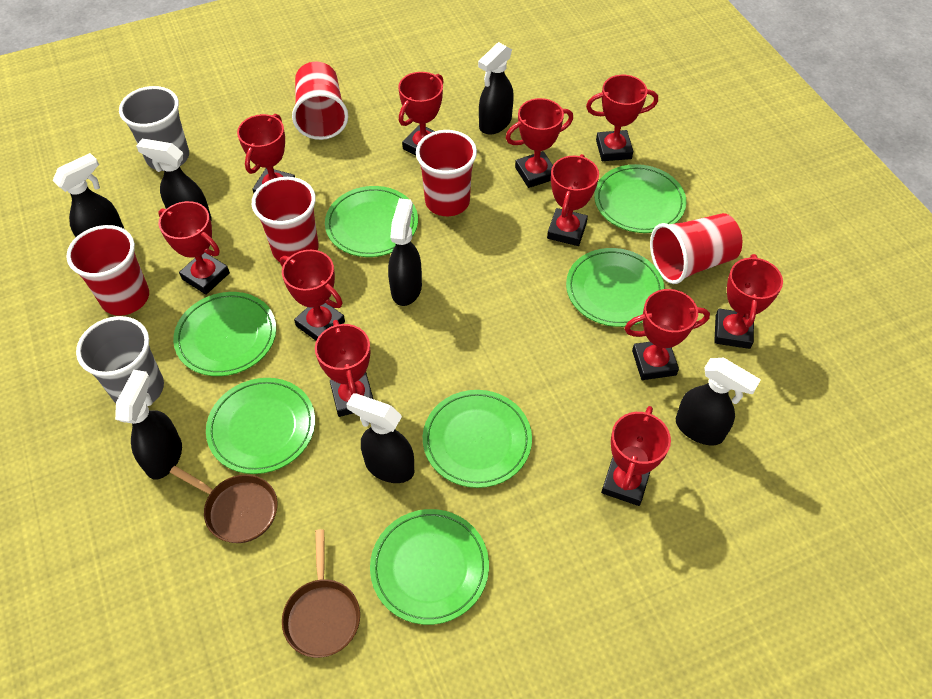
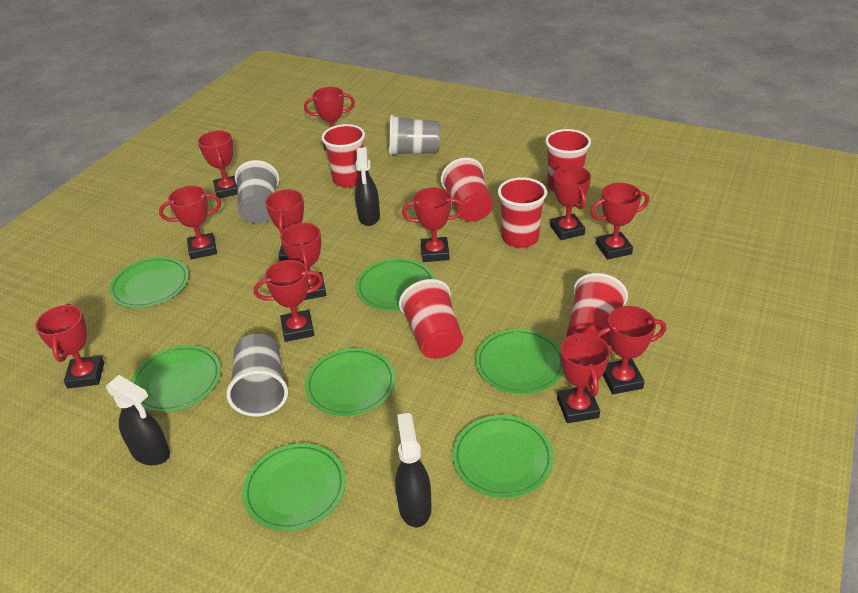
black spray bottle: [53,153,124,237] [115,370,182,479] [136,139,211,220] [346,393,414,483] [388,198,422,306] [478,42,514,135] [676,358,761,445] = 7 -> [106,375,170,465] [355,147,380,226] [395,413,432,527] = 3
brown pan: [170,466,277,543] [282,529,360,658] = 2 -> none = 0
grey cup: [76,316,164,403] [119,86,189,171] = 2 -> [226,334,288,417] [235,160,279,224] [389,114,440,156] = 3
red cup: [66,225,149,316] [252,177,319,262] [292,62,348,140] [416,130,477,216] [650,213,742,284] = 5 -> [321,124,365,187] [399,279,463,359] [441,158,493,222] [498,177,547,248] [545,129,591,192] [567,273,628,345] = 6
red trophy: [158,201,230,295] [237,114,295,193] [280,250,345,341] [315,320,373,417] [398,72,443,156] [506,98,573,188] [547,154,599,246] [586,75,658,161] [601,406,671,506] [625,289,710,380] [714,254,783,349] = 11 -> [35,304,104,389] [159,186,221,260] [198,130,238,198] [254,260,323,342] [265,189,304,261] [280,223,326,300] [304,87,355,151] [402,187,464,262] [550,166,591,240] [557,331,610,423] [590,183,649,259] [596,306,666,394] = 12

